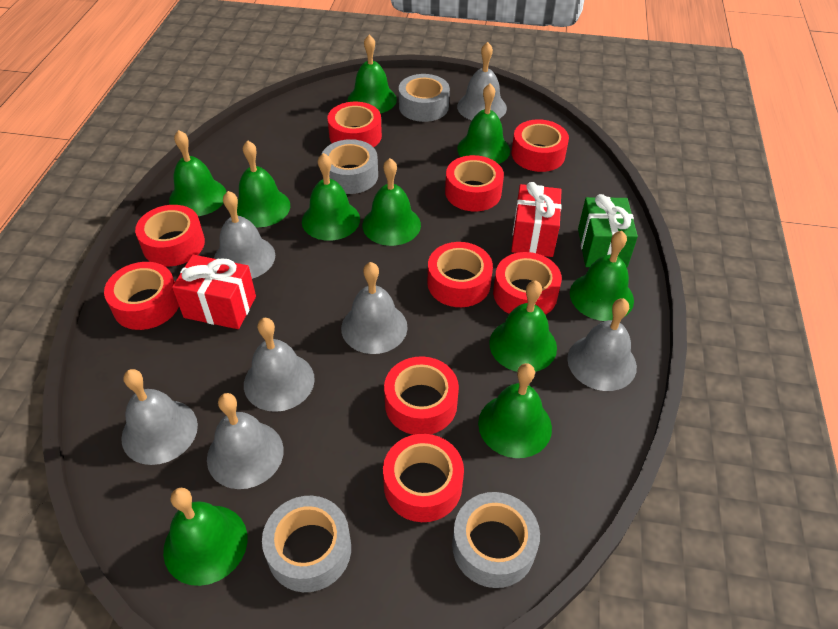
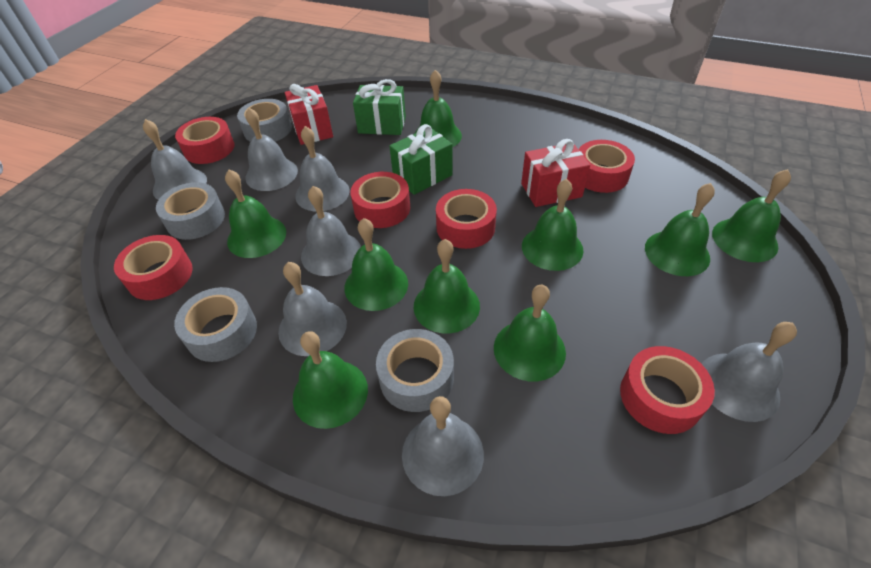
green bell: [163,488,247,586] [169,130,226,216] [237,140,290,227] [302,153,360,241] [348,35,397,113] [362,158,421,246] [457,84,510,164] [478,363,552,458] [489,280,557,372] [570,231,634,321] = 10 -> [225,170,286,258] [293,331,368,429] [344,218,408,311] [414,70,462,147] [414,239,480,333] [494,285,566,381] [522,179,583,271] [645,183,715,276] [712,169,791,262] = 9
green gift: [578,194,638,268] = 1 -> [353,79,406,135] [390,124,453,195] = 2
red tape: [104,262,179,330] [135,205,205,266] [327,102,382,147] [383,434,464,522] [384,356,459,435] [427,242,493,307] [445,155,504,211] [493,252,562,315] [511,119,569,172] = 9 -> [114,235,193,300] [175,117,235,164] [350,172,410,228] [436,189,497,249] [579,140,635,193] [620,346,715,434] = 6

